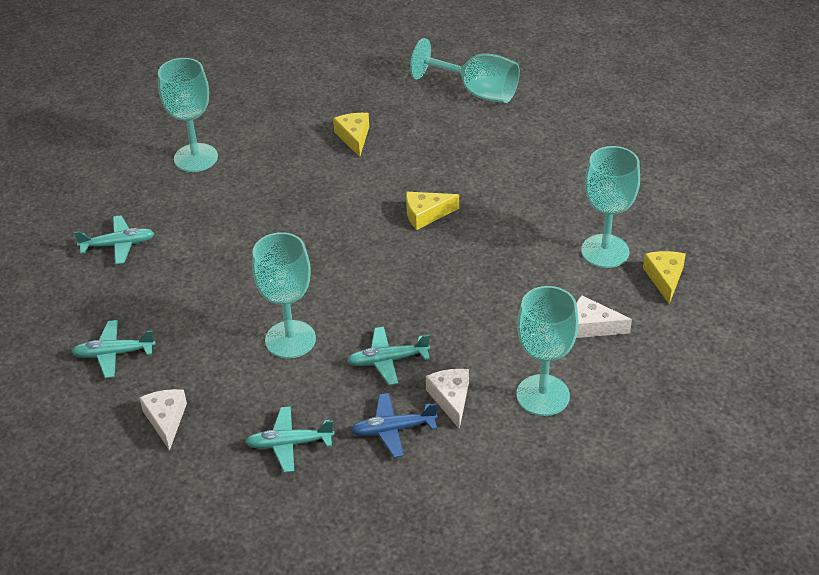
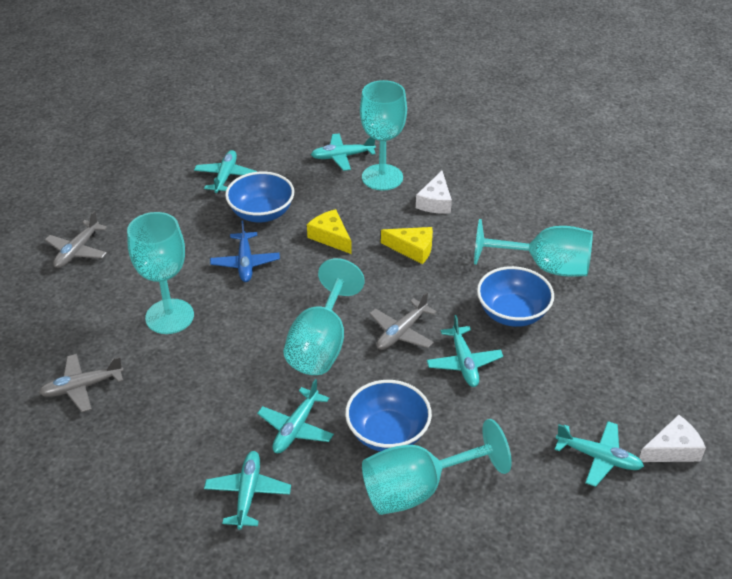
blue bowl: none = 0 -> [225,172,294,222] [345,380,432,452] [477,266,554,327] = 3
grey plane: none = 0 -> [39,354,124,412] [45,211,107,268] [369,292,437,350] = 3
turquoise plane: [71,320,156,378] [74,215,155,265] [245,406,334,473] [347,327,430,385] = 4 -> [194,150,257,193] [204,451,291,529] [257,379,334,453] [311,133,376,171] [427,315,503,387] [554,421,644,487] = 6
white cheese: [139,389,187,451] [426,369,469,429] [576,295,632,338] = 3 -> [416,171,452,214] [639,415,706,462] = 2
yellow cheese: [333,113,369,157] [406,192,459,230] [643,251,686,304] = 3 -> [307,209,352,254] [381,227,433,264] = 2

